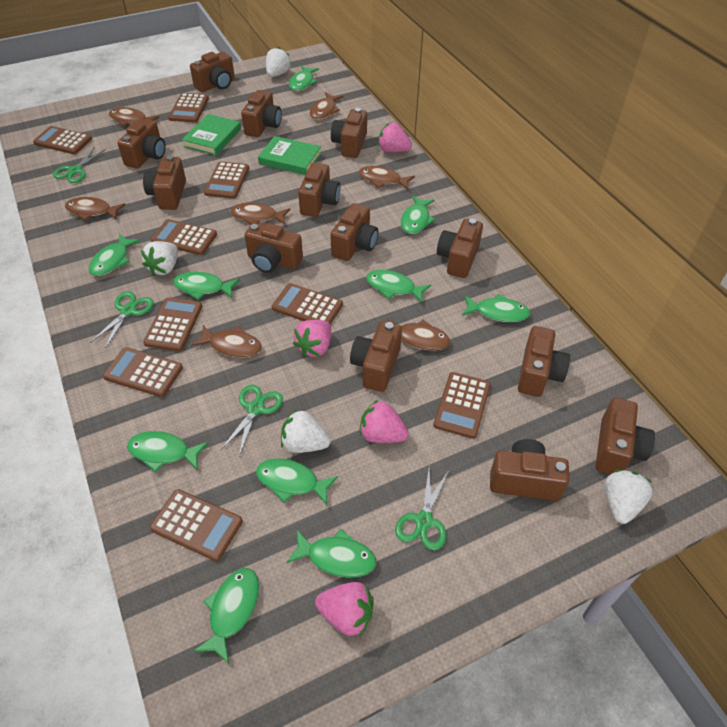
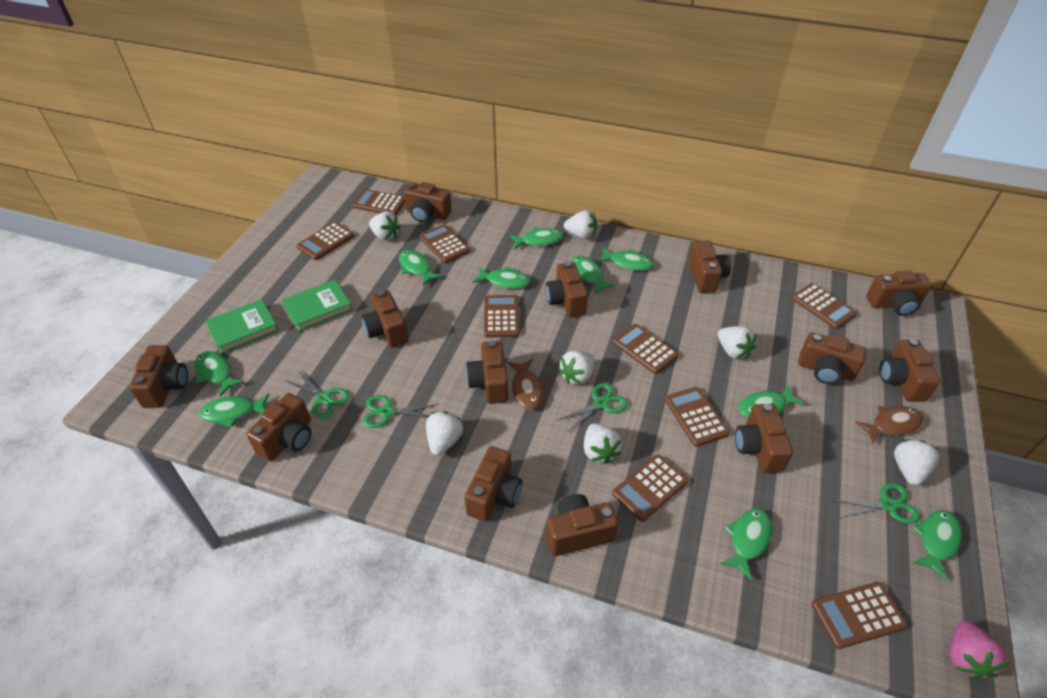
brown fish: [65,197,126,220] [109,107,159,126] [191,325,262,358] [231,203,291,224] [310,92,343,120] [359,166,415,190] [388,317,450,351] = 7 -> [508,359,547,410] [855,406,923,444] = 2
pink strawberry: [293,320,331,357] [315,582,373,636] [359,400,409,443] [378,123,412,152] = 4 -> [949,621,1008,679] = 1
white strawberry: [141,241,178,276] [266,47,291,77] [281,409,331,453] [604,470,653,524] = 4 -> [369,212,401,241] [426,412,463,456] [558,351,595,385] [564,210,597,239] [584,423,622,464] [718,326,756,359] [894,439,939,486] = 7

